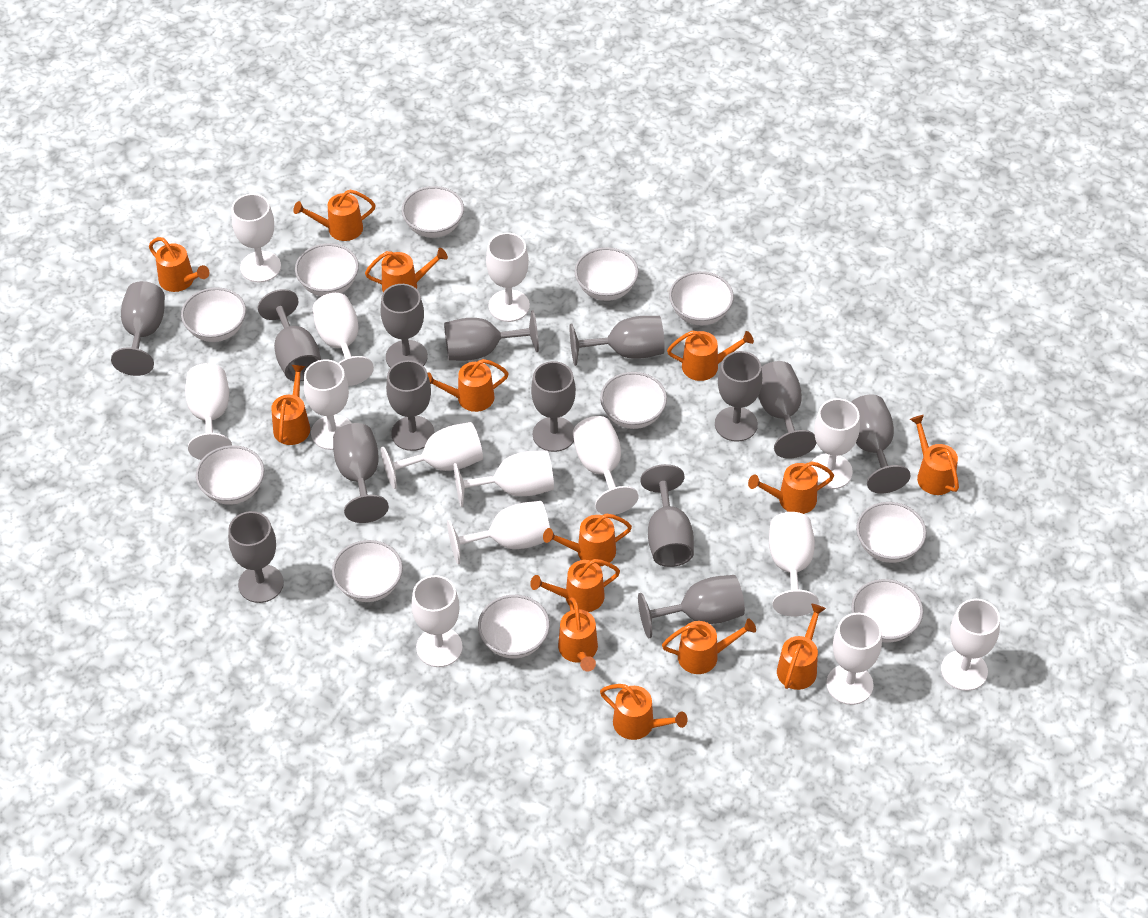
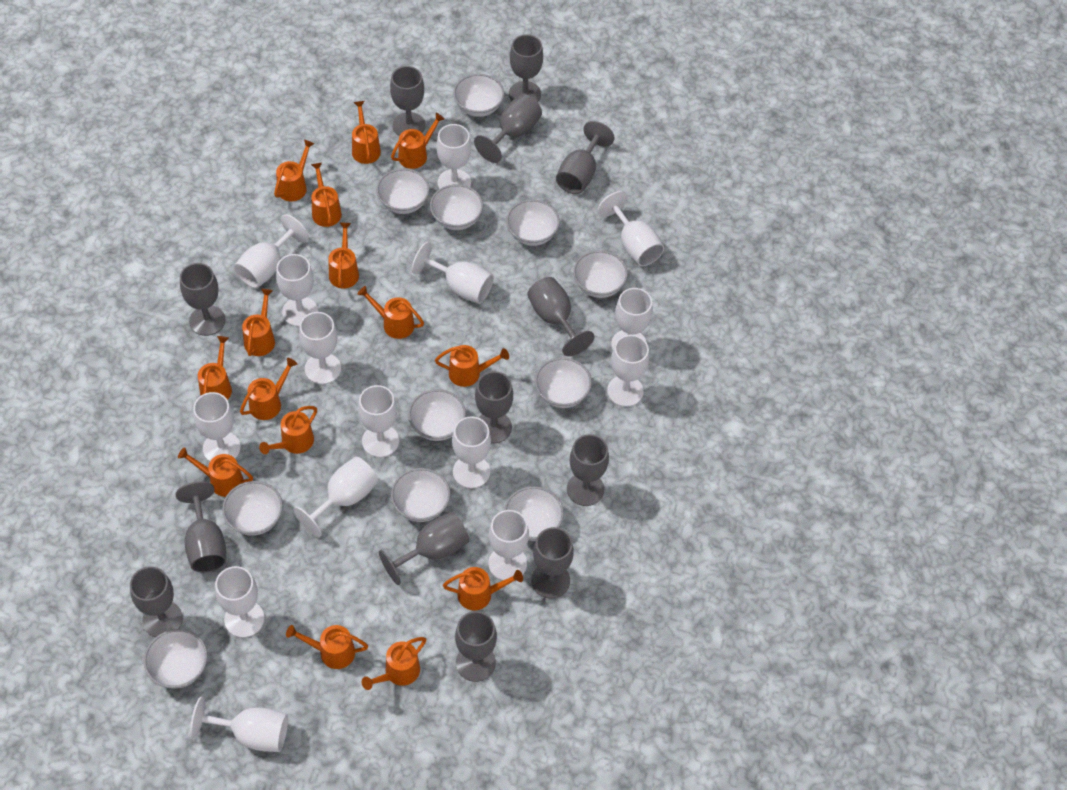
grey goblet: [111,281,165,376] [228,511,284,603] [258,289,321,381] [333,423,389,523] [381,284,428,368] [386,360,434,451] [444,310,539,361] [531,361,576,452] [570,316,665,366] [638,575,745,638] [640,464,694,567] [715,351,762,442] [758,361,817,458] [851,395,911,494] = 14 -> [130,566,183,637] [175,481,227,572] [180,263,226,336] [379,512,469,585] [390,66,425,136] [455,611,497,682] [474,94,542,163] [475,371,513,443] [509,35,543,102] [527,277,595,356] [531,527,574,599] [556,121,614,194] [567,434,609,506] = 13
orange watering can: [149,237,209,292] [271,365,310,445] [293,189,376,241] [365,248,448,292] [428,359,509,412] [530,559,620,612] [543,514,632,566] [558,597,598,671] [600,684,688,740] [662,619,756,674] [667,330,754,381] [748,461,834,514] [777,604,826,690] [910,415,959,495] = 14 -> [178,447,253,497] [198,336,232,400] [240,358,297,420] [242,289,275,356] [259,406,317,454] [274,140,314,201] [286,625,368,669] [311,163,342,227] [328,223,359,289] [352,101,381,164] [357,286,424,339] [362,637,426,690] [391,113,445,169] [435,345,509,387] [443,567,523,610] = 15
white goblet: [185,363,232,460] [232,194,281,282] [304,359,351,450] [313,293,374,386] [381,422,483,489] [412,575,463,667] [447,501,550,564] [454,450,554,507] [486,233,530,322] [573,416,638,515] [769,512,819,616] [812,398,860,489] [826,613,882,705] [941,599,1000,691] = 14 -> [190,697,288,752] [193,392,241,461] [215,566,264,638] [234,214,309,288] [276,254,318,327] [293,457,378,537] [299,312,341,384] [358,385,399,457] [412,242,494,304] [436,124,471,189] [452,416,491,489] [488,510,529,581] [597,191,664,266] [607,335,649,407] [611,288,653,350] = 15

